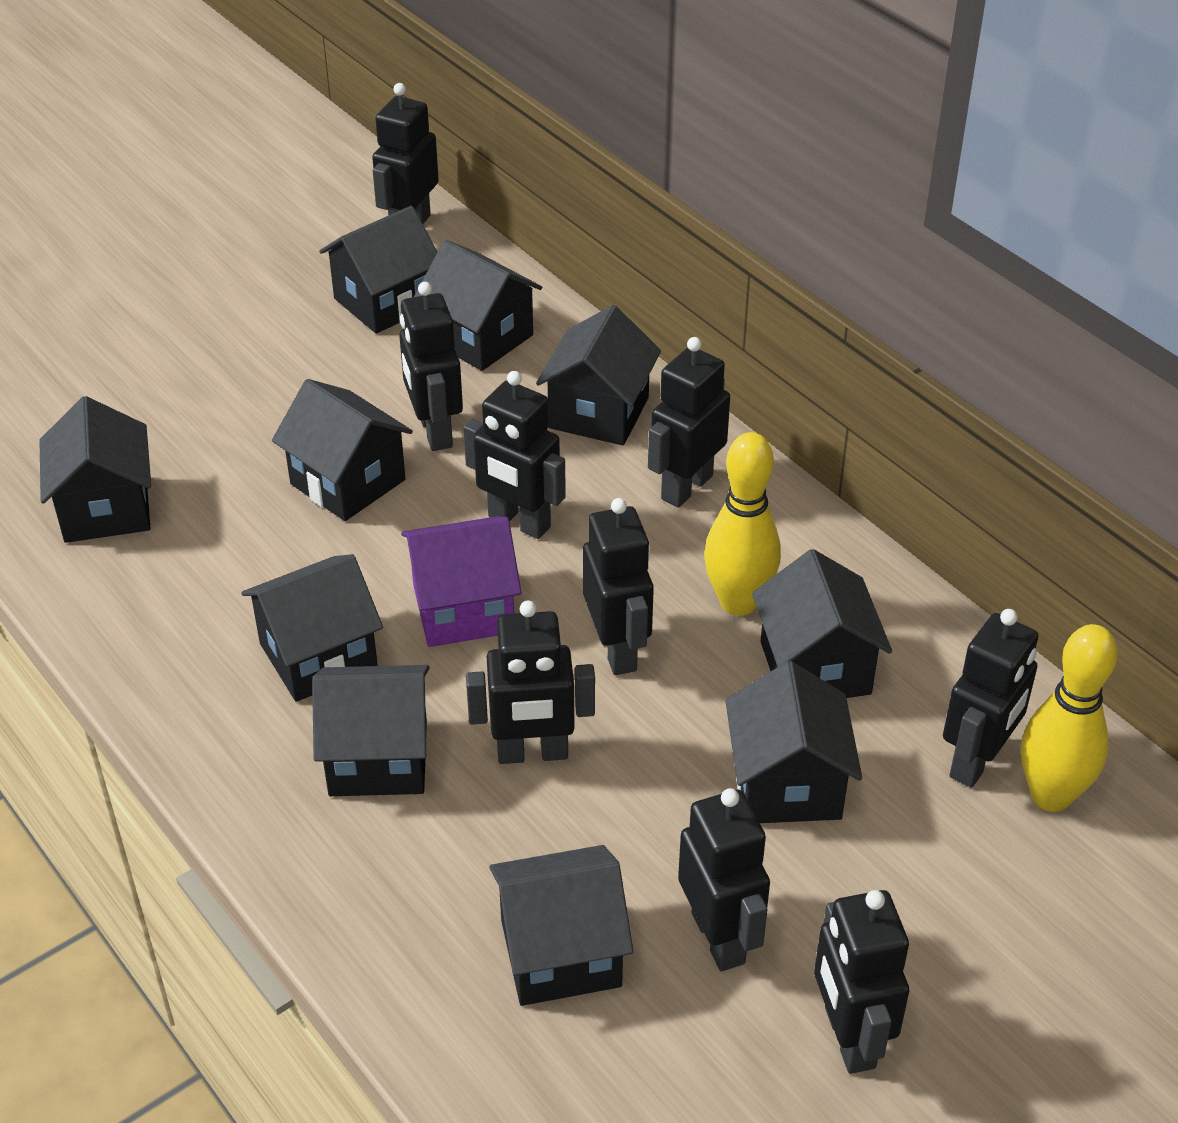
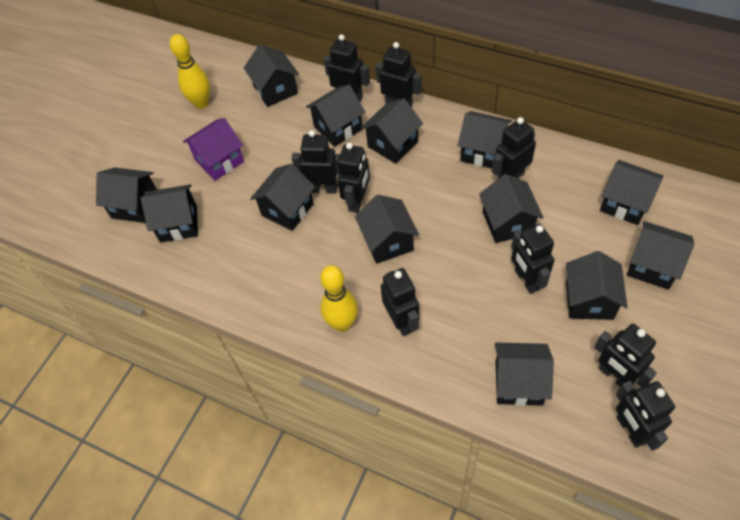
black house: [39,396,151,543] [241,554,383,702] [272,379,413,521] [312,665,429,796] [319,206,437,334] [414,240,542,371] [489,845,633,1006] [536,305,661,446] [725,661,862,823] [752,549,892,698] = 10 -> [96,167,157,223] [141,184,198,243] [244,45,299,107] [250,164,315,231] [306,84,365,147] [355,195,419,264] [361,98,423,164] [457,111,512,169] [479,174,544,243] [495,343,554,406] [566,251,627,320] [600,160,663,225] [627,221,694,290] = 13

